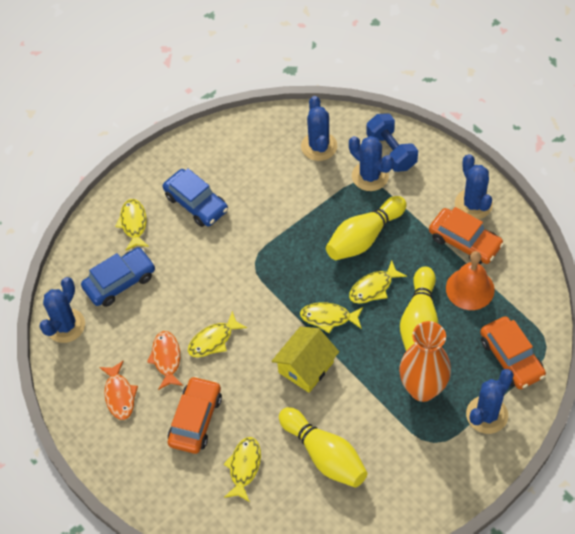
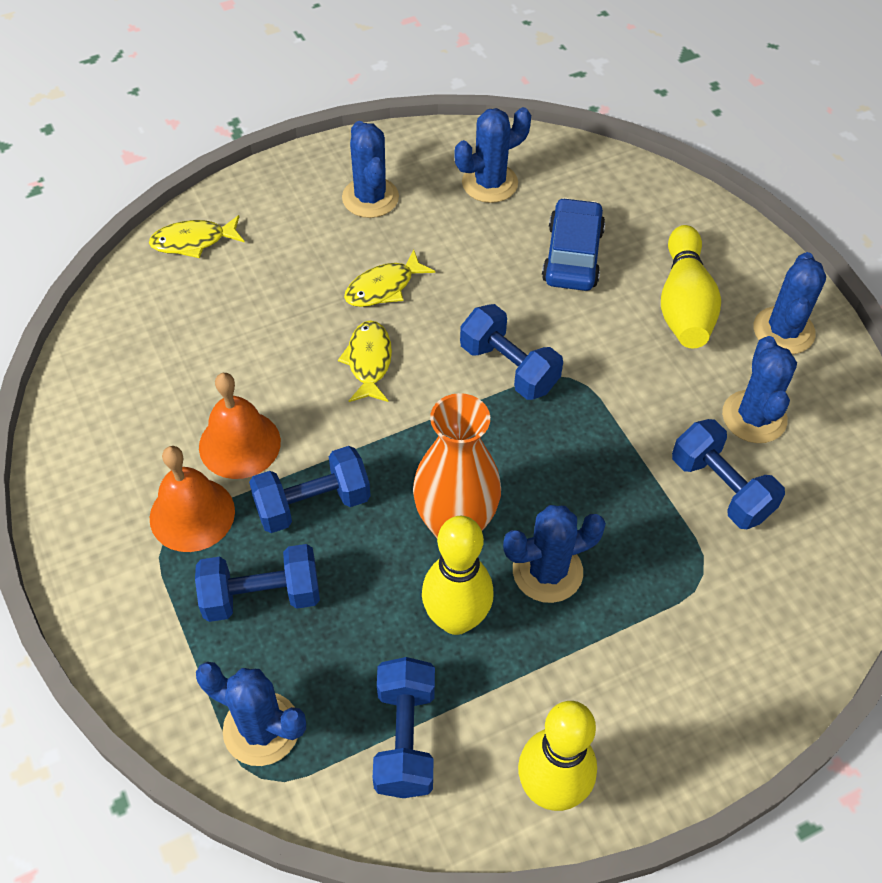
blue cactus: [39,277,85,343] [301,96,337,161] [349,136,393,191] [455,154,493,219] [466,369,514,434] = 5 -> [196,662,306,766] [342,121,399,218] [454,107,531,203] [503,505,606,603] [722,336,797,443] [754,252,826,354] = 6
blue car: [81,247,155,307] [163,168,228,227] = 2 -> [542,197,605,291] = 1
blue dumbbell: [366,113,418,172] = 1 -> [195,544,320,622] [249,446,371,533] [373,657,435,798] [460,304,563,400] [672,419,785,529] = 5
orange bell: [446,251,495,310] = 1 -> [150,446,235,552] [199,373,281,479] = 2
orange car: [168,376,222,454] [429,207,504,265] [480,316,546,389] = 3 -> none = 0
orange fish: [99,361,138,420] [147,331,183,390] = 2 -> none = 0
yellow fish: [115,199,149,250] [188,311,247,357] [223,437,261,502] [300,302,363,333] [349,260,407,304] = 5 -> [149,215,244,258] [338,320,392,402] [344,250,435,307] = 3
yellow house: [272,327,339,393] = 1 -> none = 0

